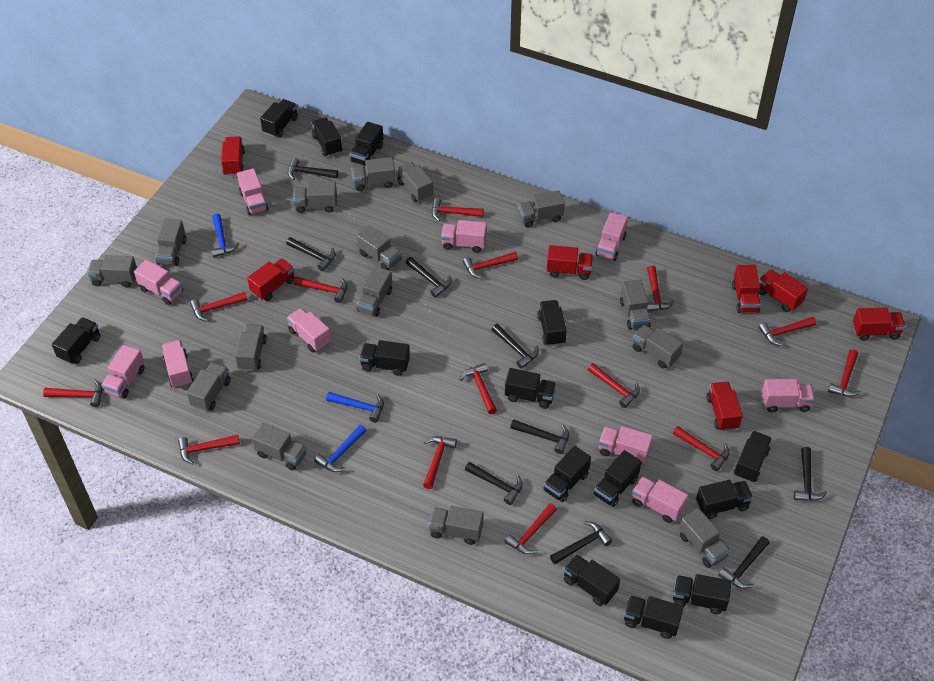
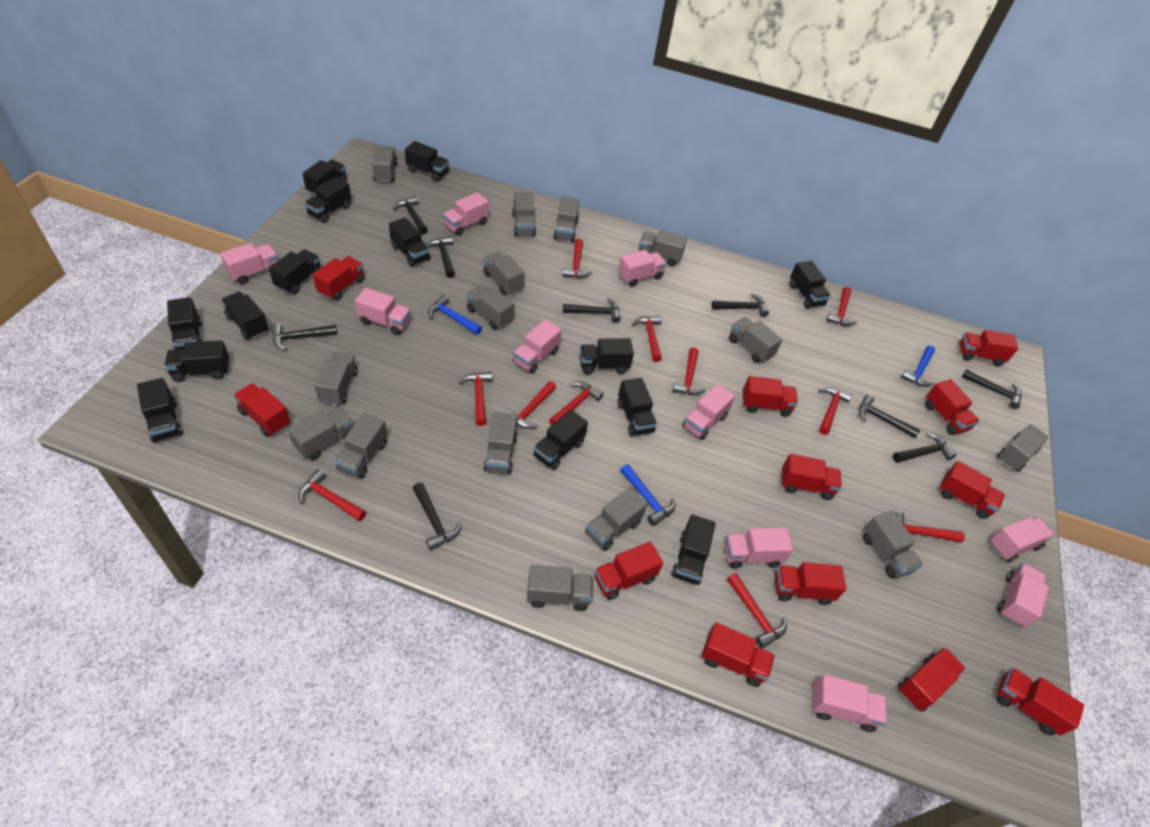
red hammer: [43,380,102,407] [178,435,240,464] [190,292,248,322] [293,276,347,303] [423,436,457,489] [432,198,483,221] [460,363,497,414] [463,251,518,279] [504,503,557,554] [588,363,640,408] [647,266,675,311] [673,426,730,471] [759,317,816,346] [828,349,861,397] = 14 -> [298,469,366,522] [459,371,492,426] [505,381,556,429] [549,382,604,425] [563,239,592,278] [632,315,662,362] [673,347,706,395] [727,573,787,648] [819,387,853,435] [826,287,857,326] [895,512,965,542] = 11
red truck: [221,136,245,176] [247,259,295,301] [547,245,593,280] [707,382,743,431] [732,265,761,313] [759,269,808,312] [853,308,905,341] = 7 -> [233,383,290,437] [313,256,364,301] [594,541,663,600] [701,622,775,687] [742,376,798,416] [774,562,846,605] [781,454,842,500] [898,647,966,712] [925,379,980,435] [939,461,1005,519] [959,330,1019,366] [996,668,1084,735] = 12

